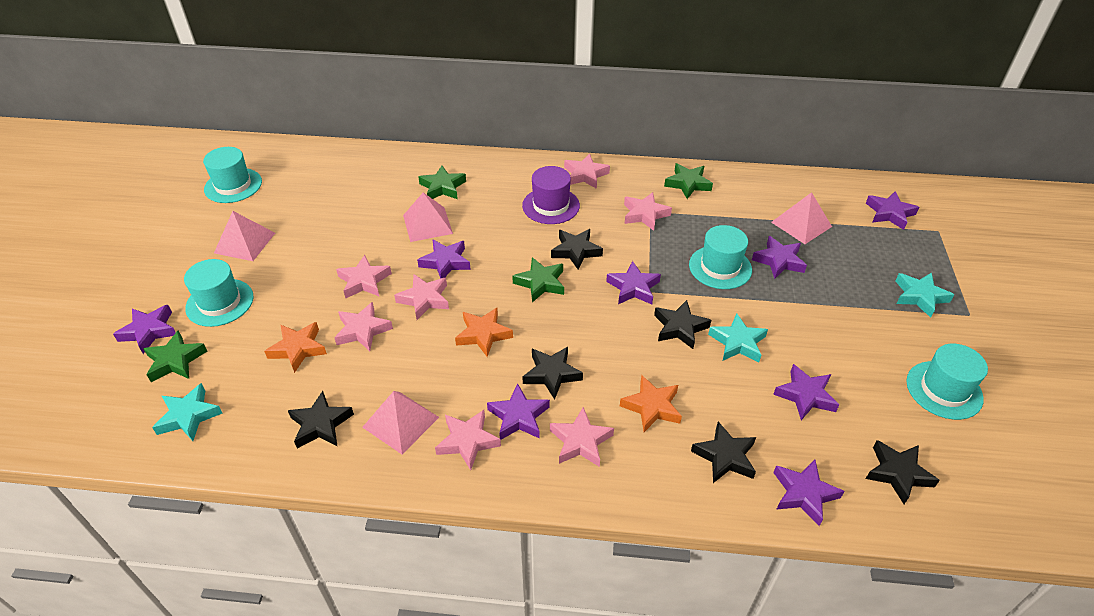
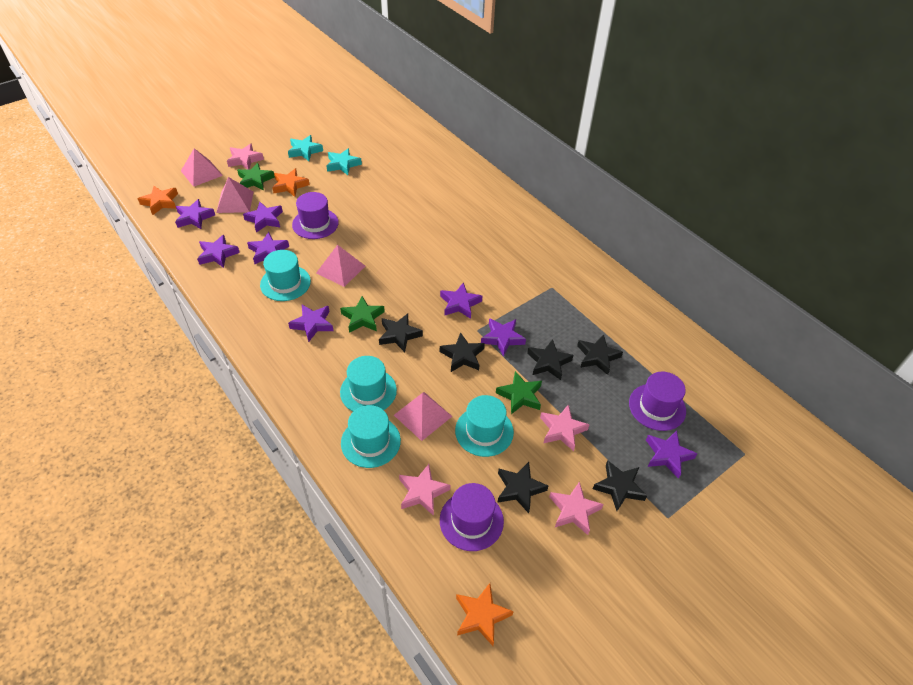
green star: [143,331,207,382] [418,166,466,199] [512,257,564,302] [664,163,713,199] = 4 -> [237,163,275,190] [340,296,385,333] [496,371,542,414] = 3
pink star: [334,302,393,351] [336,255,392,299] [394,274,449,320] [435,410,501,470] [550,407,614,467] [564,154,610,189] [624,192,672,231] = 7 -> [227,143,264,169] [399,464,450,516] [540,404,590,451] [549,481,604,535] = 4
purple hat: [522,166,580,224] = 1 -> [292,192,339,239] [440,483,504,551] [629,372,686,431] = 3
turquoise star: [152,383,223,441] [708,313,768,362] [895,272,954,318] = 3 -> [288,135,323,161] [327,148,362,175] = 2

